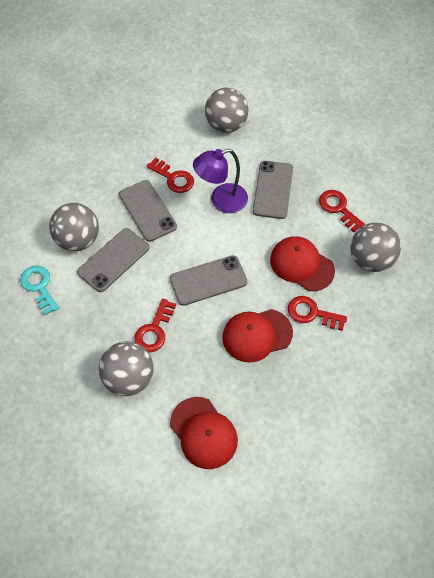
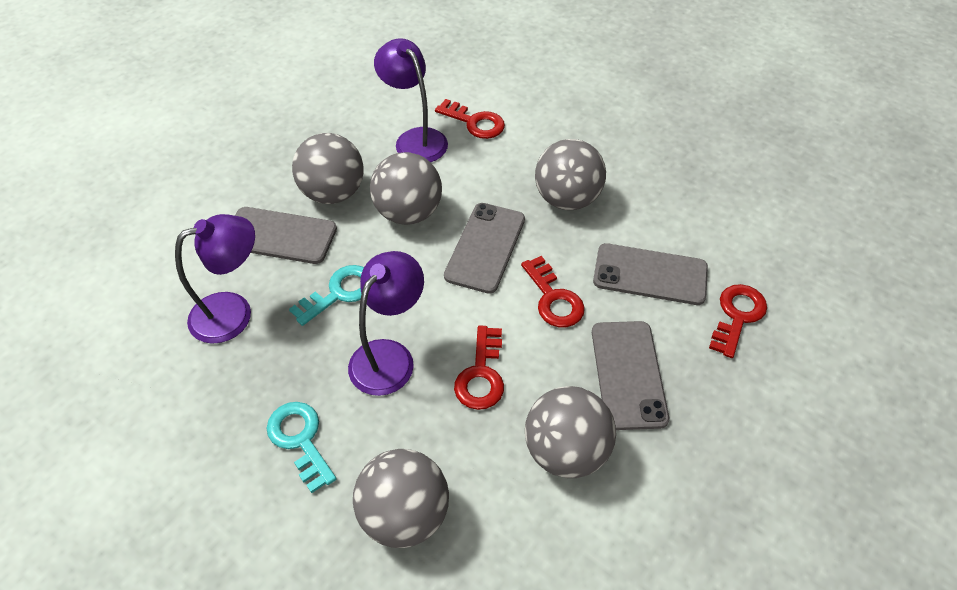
grey ball: [49,203,99,251] [99,341,154,396] [205,88,249,133] [350,223,401,272] = 4 -> [292,133,364,204] [353,449,449,548] [370,152,442,225] [525,386,616,478] [535,139,606,210] = 5
purple lamp: [193,149,248,213] = 1 -> [175,214,255,344] [348,251,424,396] [374,38,448,162] = 3
red cap: [170,397,238,469] [222,309,293,363] [270,236,335,291] = 3 -> none = 0
turquoise key: [20,265,59,315] = 1 -> [267,402,336,493] [289,265,364,326] = 2

